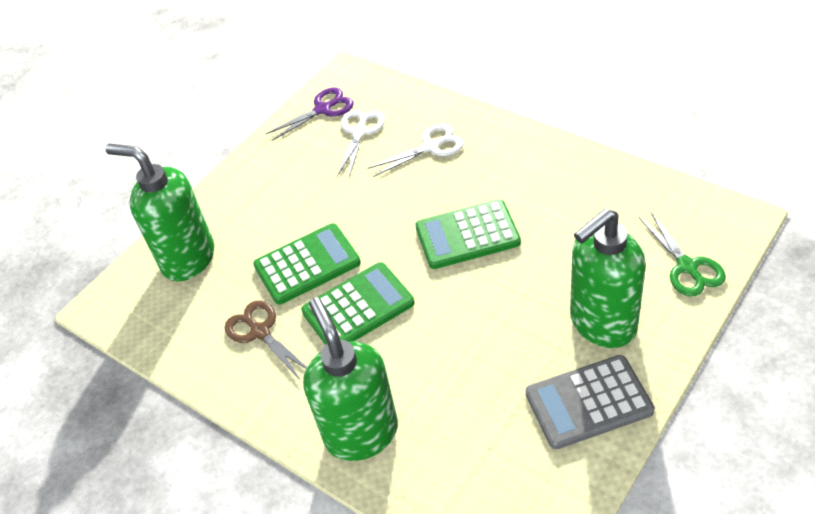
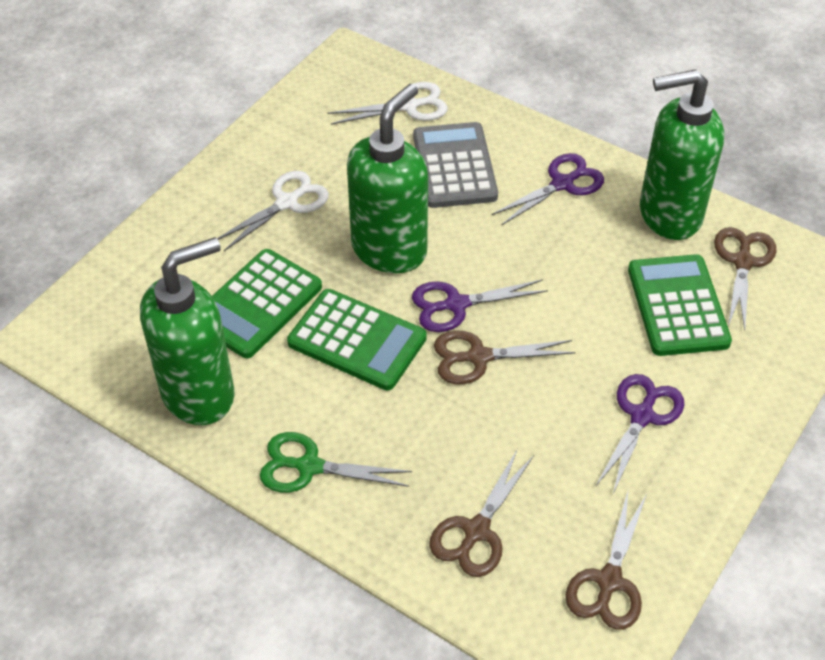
brown scissors: [225,301,307,381] = 1 -> [429,449,534,577] [434,331,576,384] [565,492,647,630] [714,227,777,331] = 4
purple scissors: [266,88,354,141] = 1 -> [412,279,548,332] [492,153,604,226] [596,374,684,493] = 3

